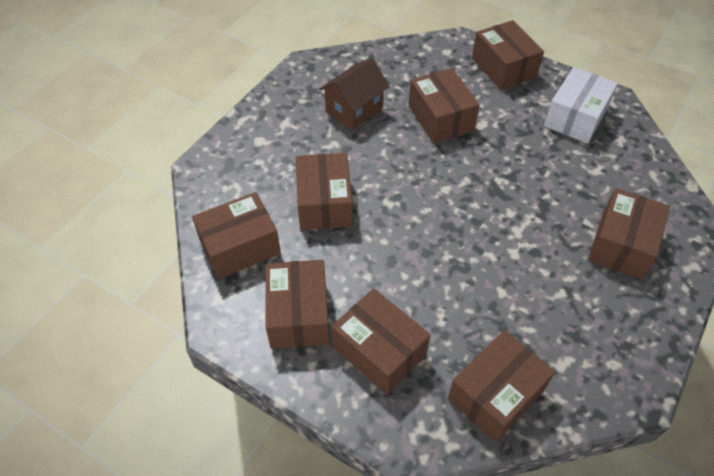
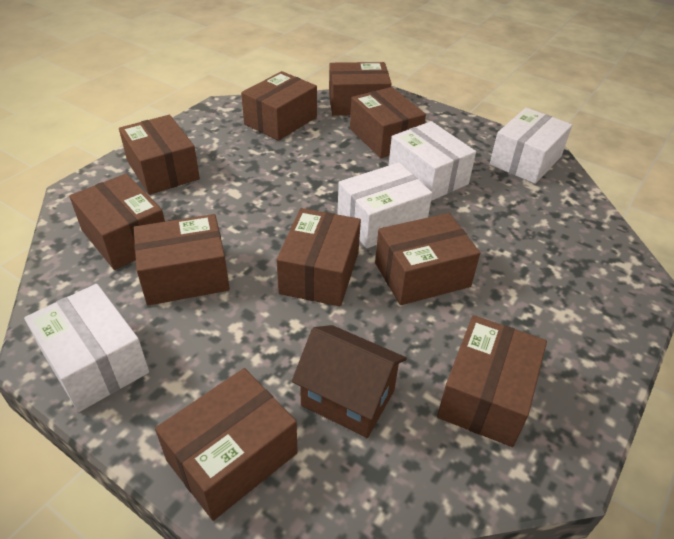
brown box: [192,192,281,279] [265,260,330,349] [296,153,353,230] [331,288,430,395] [408,68,480,143] [448,330,555,443] [472,20,544,90] [588,188,670,279] = 8 -> [69,173,165,270] [119,115,200,195] [134,214,230,305] [155,368,298,521] [241,71,317,141] [276,208,361,306] [329,62,391,116] [350,87,426,158] [375,213,480,305] [437,315,547,447] = 10
white box: [544,67,618,143] = 1 -> [24,284,149,412] [337,163,432,248] [388,121,476,201] [490,108,572,184] = 4

